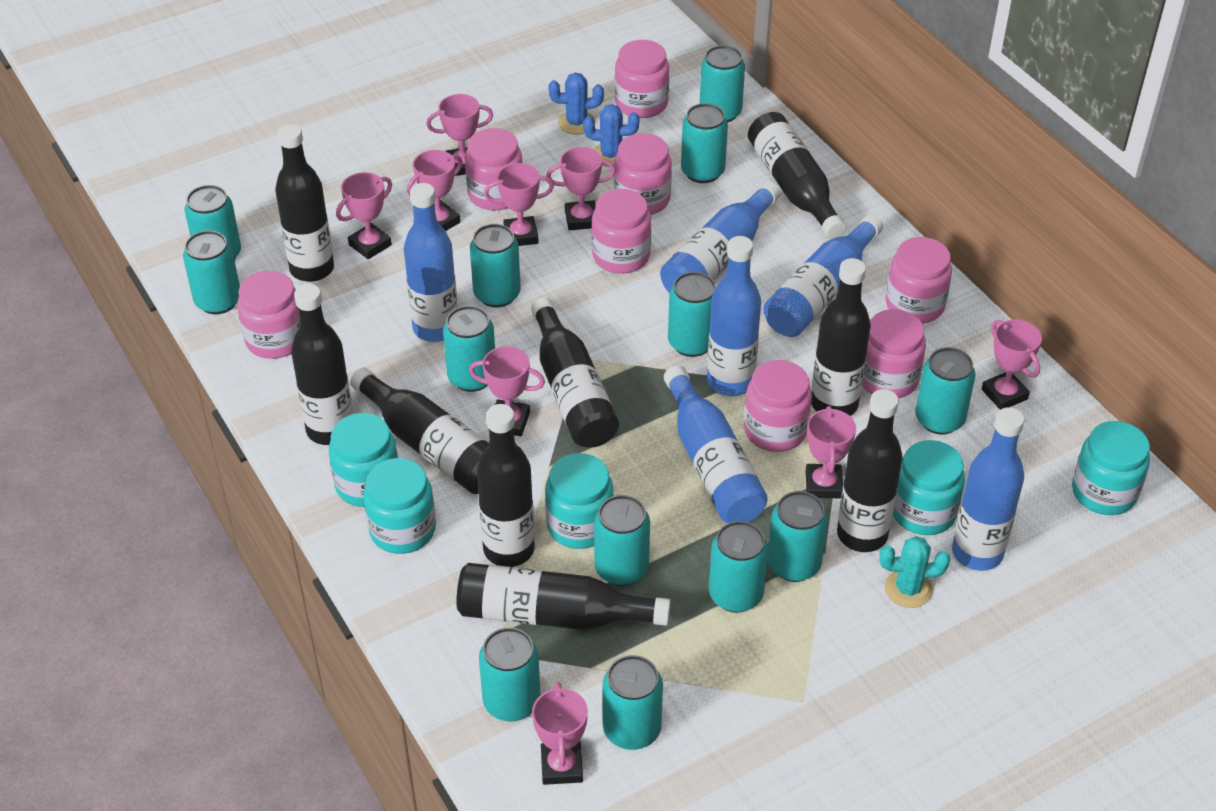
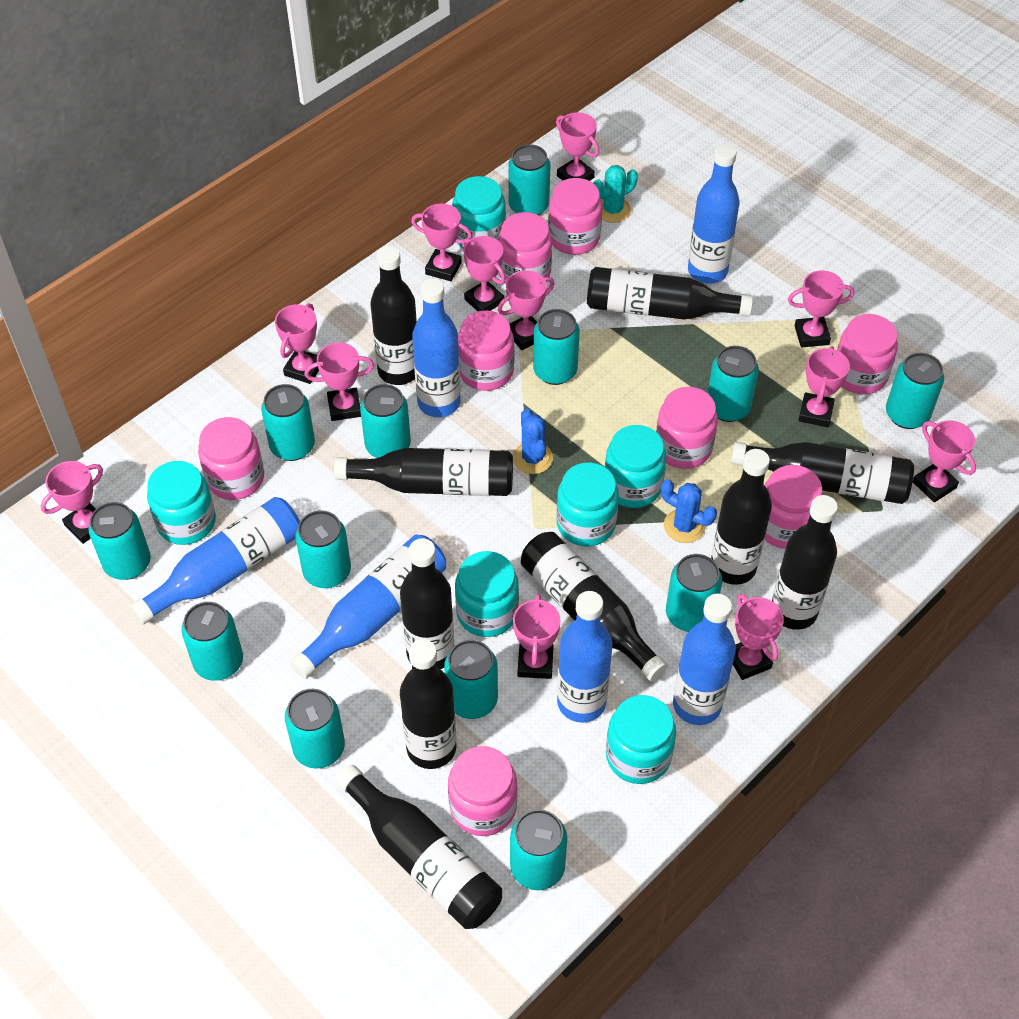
black bottle: [275,124,334,282] [291,284,353,445] [350,367,489,494] [456,563,671,630] [477,404,535,567] [531,297,619,447] [748,112,846,239] [811,258,871,416] [837,389,903,552] = 9 -> [334,448,513,496] [336,765,502,929] [371,246,417,385] [400,538,454,669] [400,639,457,769] [521,532,668,682] [587,267,753,320] [711,449,772,585] [731,442,914,504] [772,495,838,630] = 10
pink trophy: [336,172,392,259] [407,150,463,231] [426,94,493,176] [469,346,545,436] [484,163,554,246] [532,682,588,785] [546,147,616,230] [805,406,856,498] [981,319,1042,410] = 9 -> [41,461,103,544] [275,303,319,384] [304,342,374,421] [411,204,472,281] [462,236,506,311] [498,270,554,350] [513,594,561,679] [556,112,599,181] [733,594,784,680] [788,270,854,347] [798,346,850,428] [913,420,976,502] = 12
turquoise jar: [329,413,398,507] [364,458,436,554] [545,453,614,549] [893,440,965,535] [1072,421,1150,515] = 5 -> [147,461,216,545] [452,176,506,248] [455,551,519,637] [556,462,619,546] [605,425,666,508] [606,695,676,784] = 6

